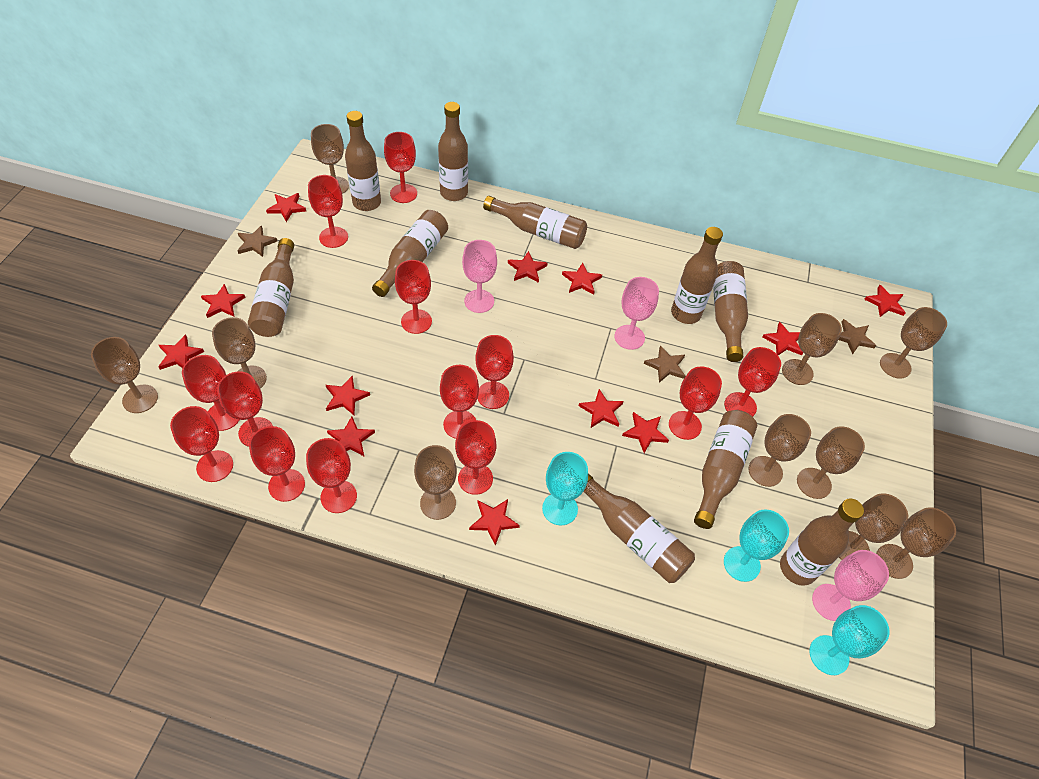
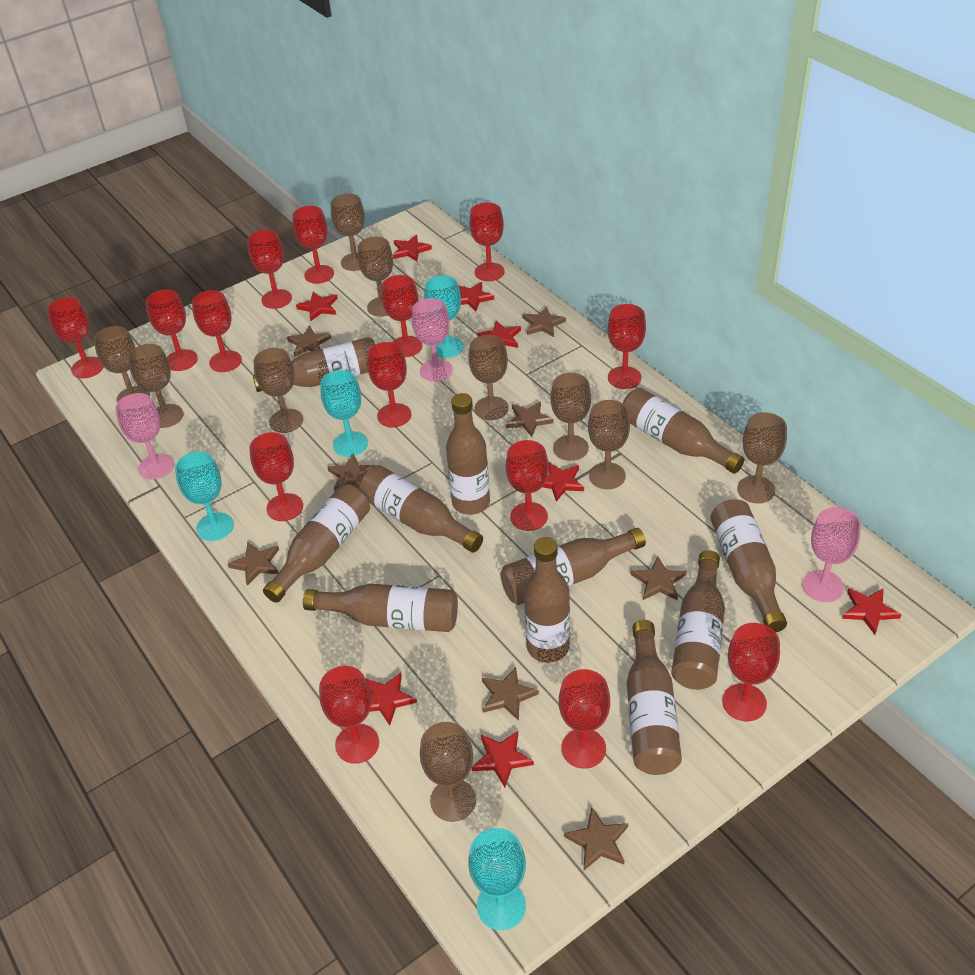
brown bottle: [248,238,294,337] [345,111,381,211] [372,210,448,297] [438,102,468,201] [483,196,587,249] [583,473,695,583] [671,227,723,324] [694,410,757,529] [713,261,748,362] [780,499,864,586] = 10 -> [253,337,375,392] [263,484,370,603] [303,584,458,632] [359,465,483,553] [446,393,490,515] [501,528,646,605] [524,537,570,663] [622,388,744,474] [627,620,682,775] [671,550,725,690] [710,499,787,632] = 11
brown star: [237,225,277,257] [644,345,686,383] [839,319,876,355] = 3 -> [228,542,279,586] [287,326,331,357] [328,454,376,491] [482,667,539,721] [506,401,554,437] [523,306,566,337] [564,807,628,870] [631,556,686,601] = 8
red goblet: [170,406,233,482] [182,355,239,431] [217,371,273,447] [249,426,305,502] [306,438,357,513] [308,175,348,248] [384,132,417,203] [395,260,432,334] [440,365,479,439] [455,420,496,495] [475,335,514,409] [669,366,722,440] [724,347,781,417] = 13 -> [47,297,104,378] [146,289,198,371] [192,290,242,372] [247,230,292,309] [250,432,303,521] [292,206,334,284] [319,666,379,764] [367,342,411,427] [382,275,423,357] [470,202,505,281] [506,440,549,531] [559,669,610,768] [608,304,646,389] [722,623,780,721] = 14
red star: [158,334,204,370] [201,284,246,318] [266,193,306,222] [326,376,370,415] [327,416,375,456] [469,499,520,546] [508,251,548,283] [562,262,602,295] [579,389,624,428] [622,412,669,453] [762,322,803,355] [864,285,906,317] = 12 -> [296,292,338,321] [365,672,417,725] [393,235,432,261] [458,282,495,311] [472,731,534,787] [478,320,521,348] [543,462,584,502] [842,588,902,635] = 8
turquoise goblet: [542,452,588,526] [724,509,789,582] [810,605,889,675] = 3 -> [175,452,234,541] [320,370,368,457] [424,275,463,358] [468,828,526,930] = 4

